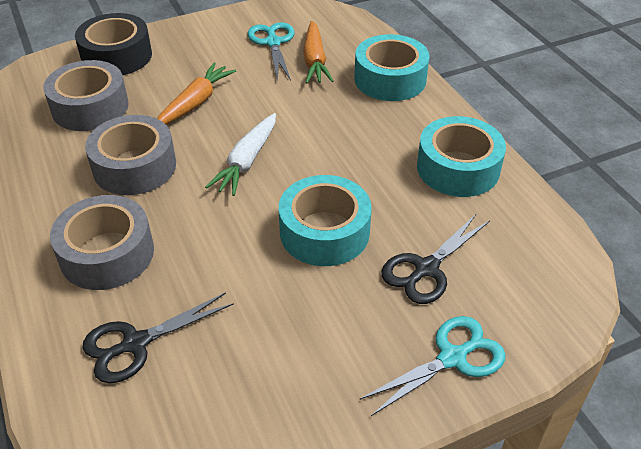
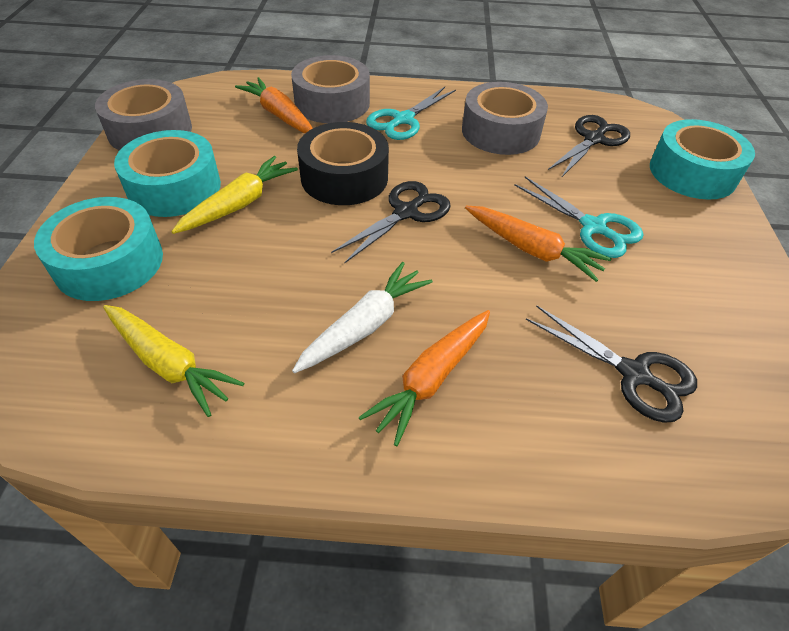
black scissors: [82,292,234,383] [381,214,490,304] = 2 -> [331,181,451,264] [526,305,697,423] [548,115,630,178] = 3
orange carrot: [157,63,236,125] [303,21,333,83] = 2 -> [235,77,313,133] [358,310,490,446] [465,206,611,282] = 3
yellow carrot: none = 0 -> [103,305,244,417] [171,156,298,234] = 2

